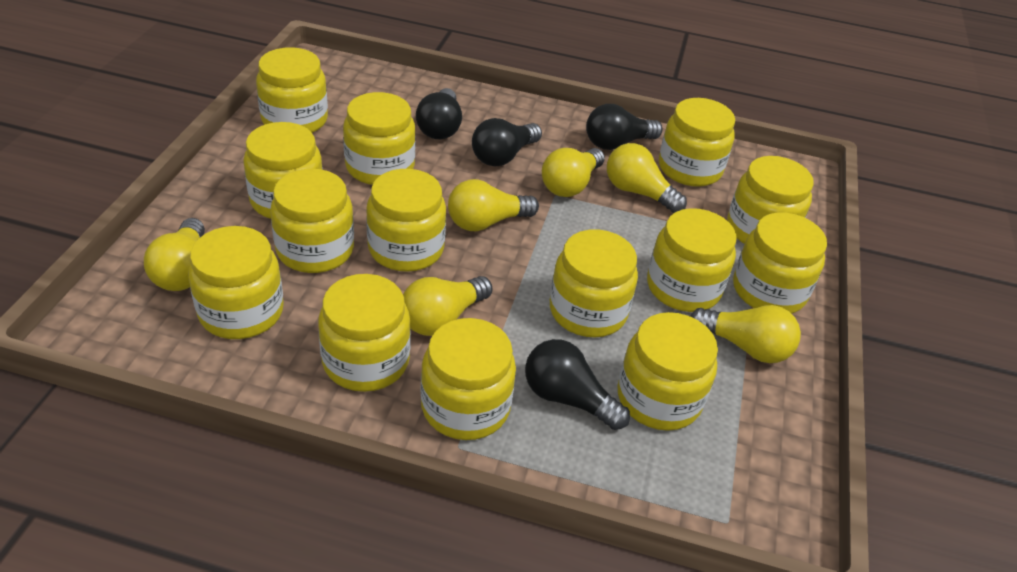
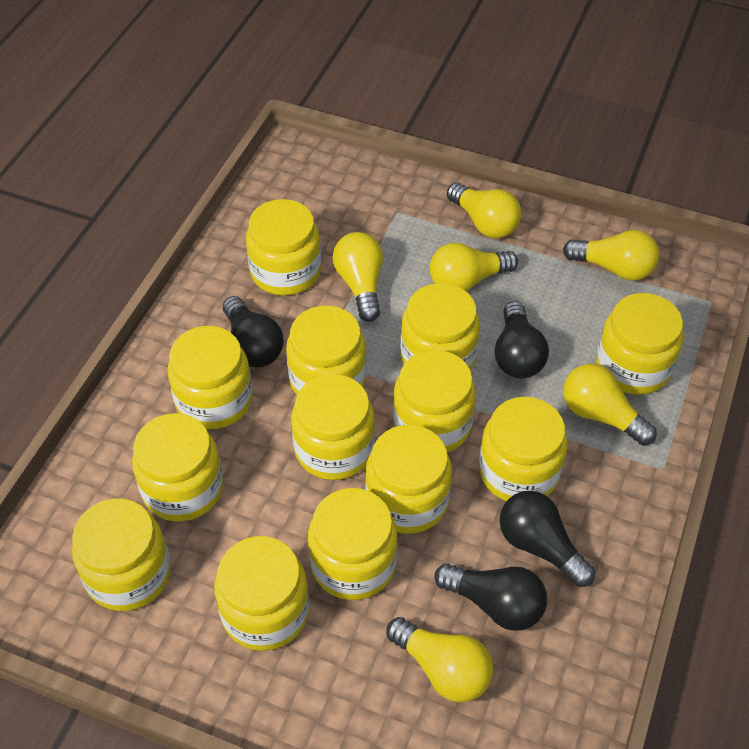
yellow jar: [188,226,284,339] [243,122,323,219] [256,47,328,133] [270,169,354,273] [318,274,411,392] [343,92,416,185] [366,169,446,272] [421,318,516,440] [550,229,638,337] [618,312,718,431] [647,208,737,312] [659,98,735,187] [727,156,814,244] [733,212,827,314] = 14 -> [72,499,171,611] [132,413,224,521] [167,326,253,429] [214,536,309,651] [246,199,321,296] [286,306,366,395] [291,374,375,480] [308,488,398,600] [365,425,452,534] [393,350,476,452] [401,283,480,370] [479,397,568,501] [596,293,683,395] = 13

